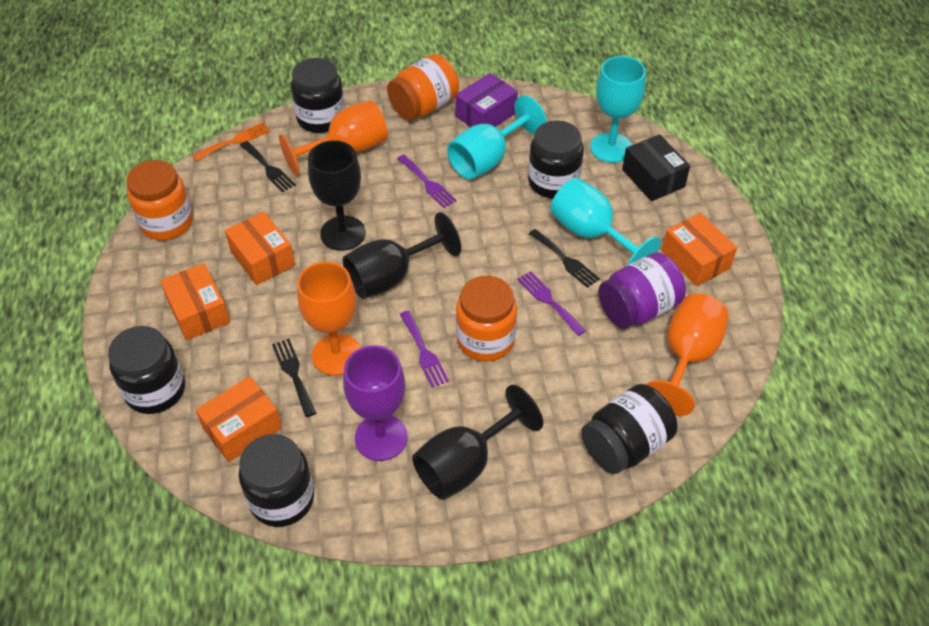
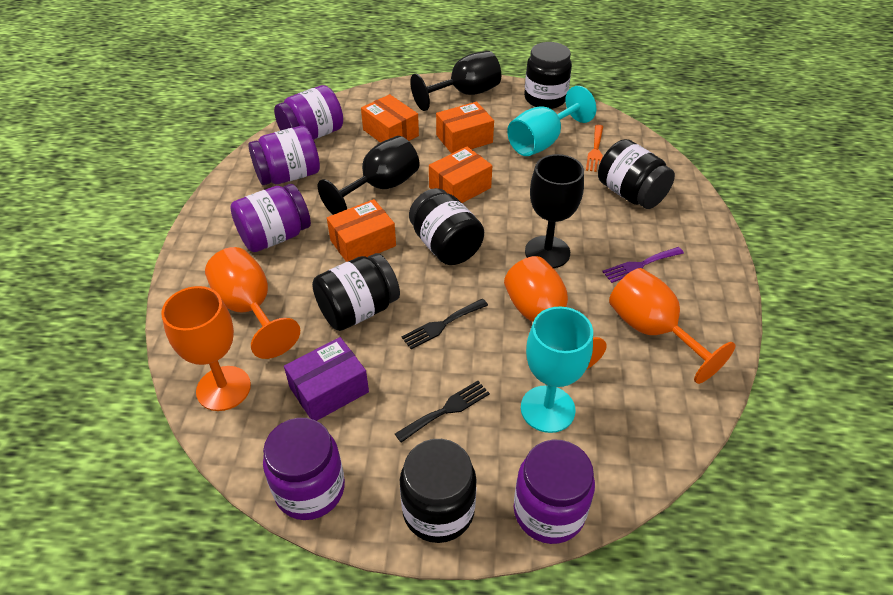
black box: [622,134,690,201] = 1 -> none = 0
black fork: [240,141,296,193] [272,339,316,417] [529,229,600,288] = 3 -> [395,381,490,443] [401,299,488,349] = 2
orange goblet: [279,100,388,176] [297,262,361,376] [646,293,729,416] = 3 -> [161,286,251,411] [205,247,300,359] [504,256,607,370] [609,268,735,384] = 4
orange jar: [126,160,193,240] [387,54,459,120] [456,276,517,362] = 3 -> none = 0
purple fork: [397,155,457,208] [400,310,449,388] [517,271,586,336] = 3 -> [602,247,684,283] = 1
purple goblet: [343,345,408,461] = 1 -> none = 0
purple jar: [598,252,686,329] = 1 -> [230,184,311,252] [248,126,320,185] [263,418,345,520] [274,85,343,139] [514,440,595,544] = 5
turquoise goblet: [447,95,547,180] [550,178,661,265] [590,56,646,163] = 3 -> [507,86,596,156] [521,306,593,433] = 2

